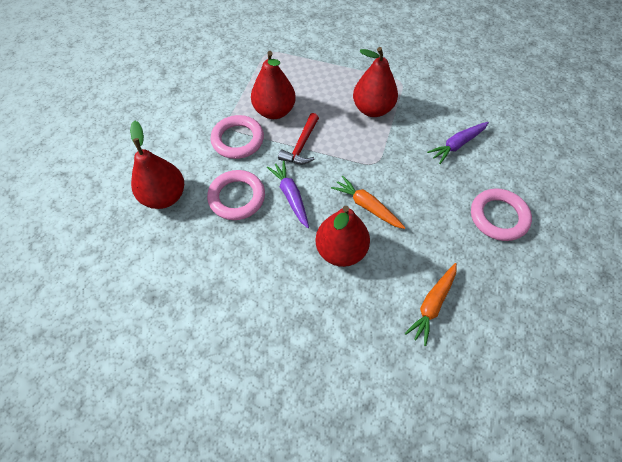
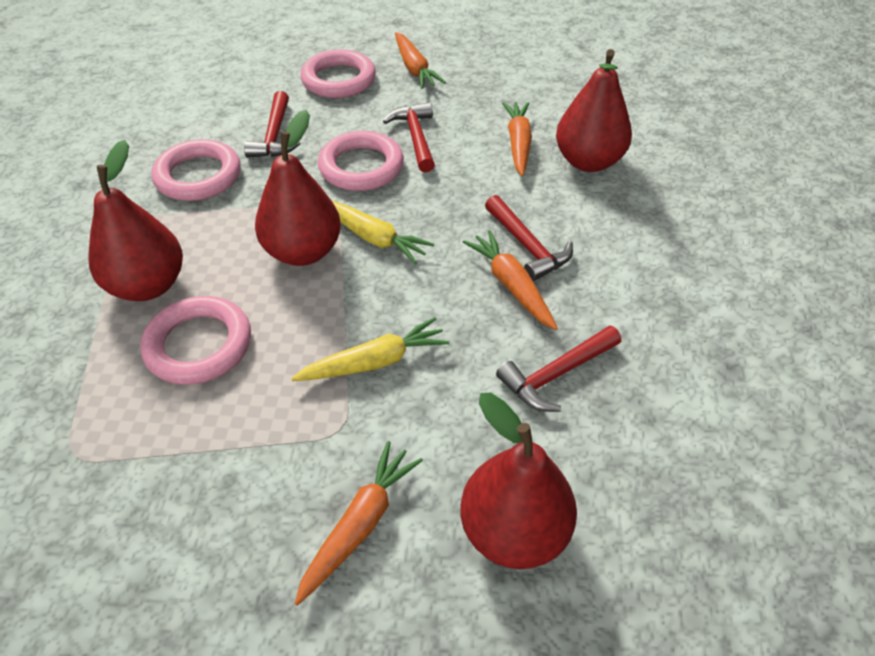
orange carrot: [331,176,406,229] [405,263,457,346] = 2 -> [294,441,423,606] [395,32,446,89] [463,230,558,330] [502,102,532,176] = 4
pink ring: [207,170,265,220] [210,115,264,159] [471,188,532,241] = 3 -> [140,296,251,385] [152,139,241,201] [300,49,376,98] [318,131,404,191] = 4
purple carrot: [267,161,309,228] [427,122,489,164] = 2 -> none = 0
red hammer: [278,113,319,164] = 1 -> [244,91,301,158] [383,102,435,172] [485,195,573,281] [496,325,621,412] = 4
yellow carrot: none = 0 -> [291,317,449,381] [331,200,434,264] = 2

